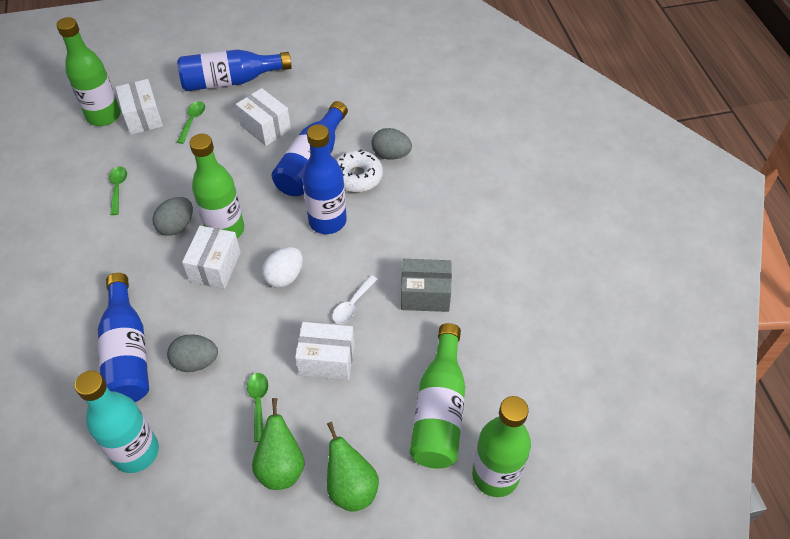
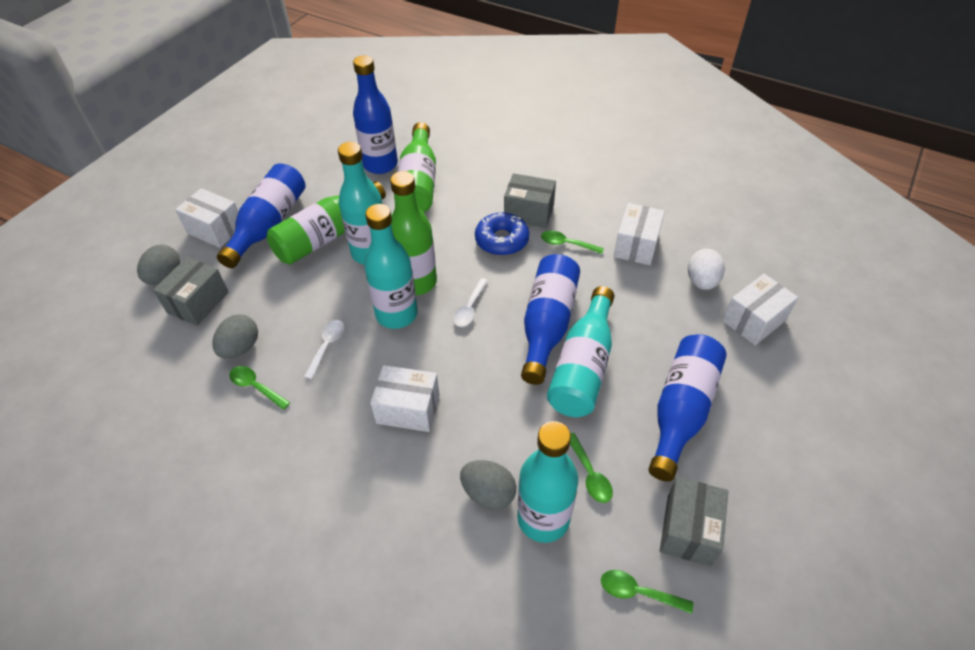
blue donut: none = 0 -> [475,212,529,256] = 1
green bottle: [56,17,121,126] [189,134,244,238] [410,323,465,469] [472,396,531,497] = 4 -> [267,181,386,264] [390,171,437,295] [394,122,436,212] = 3
green pear: [252,398,305,490] [327,422,379,512] = 2 -> none = 0
green spoon: [109,166,127,215] [177,101,205,144] [247,373,268,442] = 3 -> [229,366,290,410] [541,231,604,254] [570,433,613,503] [601,570,693,614] = 4
grey box: [401,259,452,312] = 1 -> [153,257,229,326] [504,173,556,228] [660,477,728,566] = 3
turquoise bottle: [75,371,159,473] = 1 -> [338,142,382,264] [364,204,418,329] [517,421,578,543] [547,286,614,417] = 4
white donut: [336,149,383,192] = 1 -> none = 0
white spoon: [332,275,377,324] = 1 -> [304,320,344,379] [453,278,488,327] = 2

